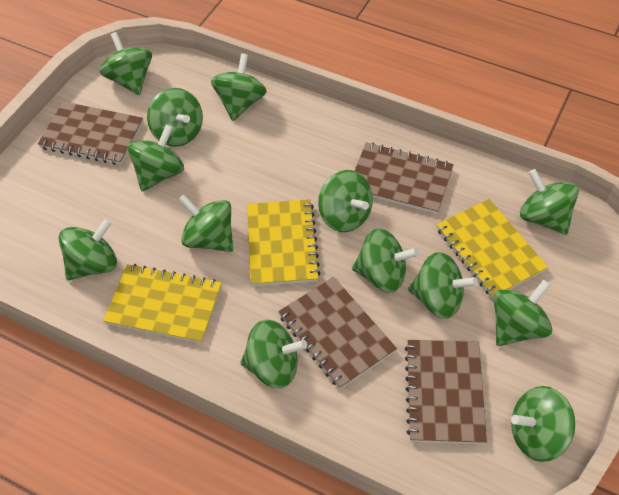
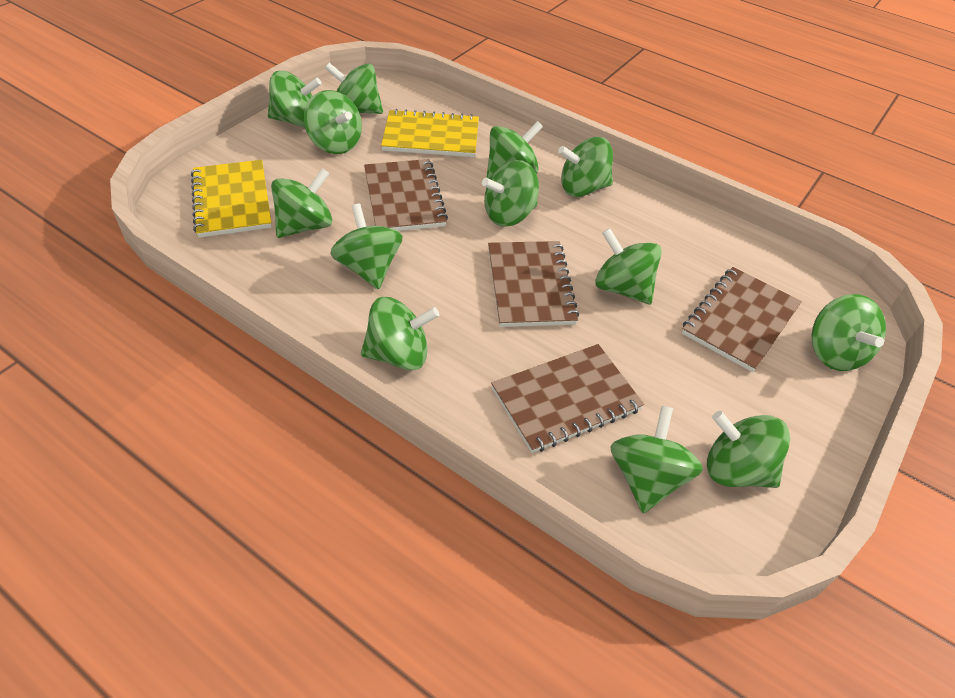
yellow notebook: [103,264,222,344] [247,199,321,287] [436,199,548,299] = 3 -> [191,160,272,238] [381,109,479,157] = 2

